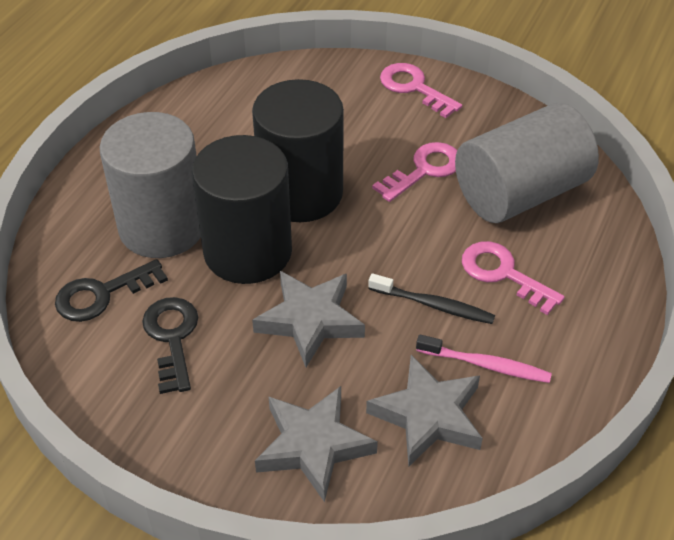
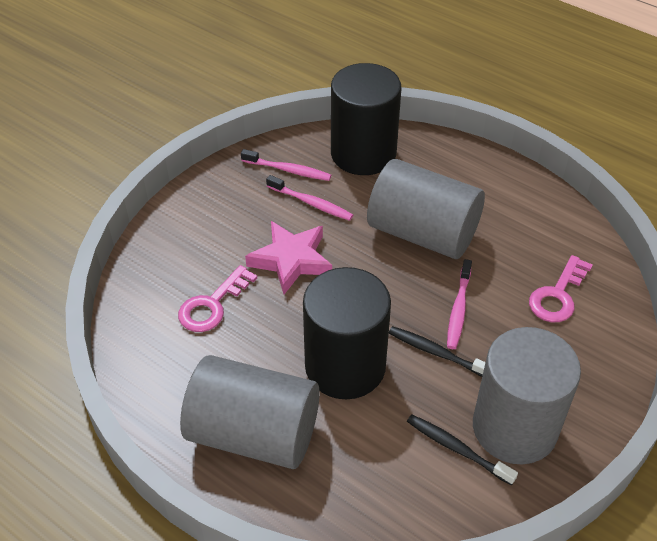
black key: [55,259,168,322] [142,297,198,394] = 2 -> none = 0
black toothbrush: [368,273,495,324] = 1 -> [389,326,486,377] [407,414,518,485] = 2
grey cylinder: [100,112,201,258] [455,103,599,223] = 2 -> [180,355,320,469] [367,159,485,259] [473,327,581,464] = 3
grey star: [252,271,365,367] [255,386,378,502] [366,355,483,466] = 3 -> none = 0
pink key: [372,142,457,202] [380,63,462,118] [462,241,565,315] = 3 -> [178,265,257,332] [529,255,593,322] = 2
pink star: none = 0 -> [245,221,332,294] = 1
pink toothbrush: [416,334,552,383] = 1 -> [241,149,331,181] [266,175,353,221] [447,259,472,349] = 3

